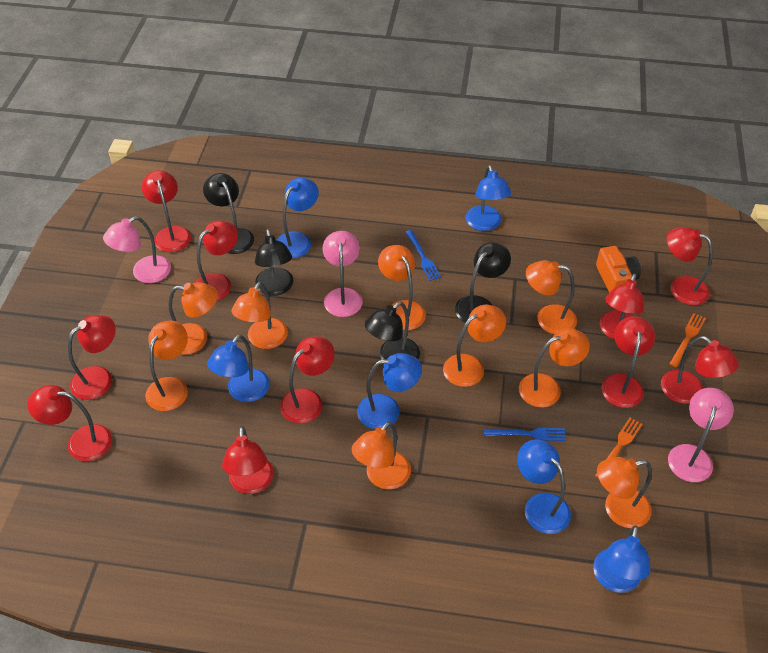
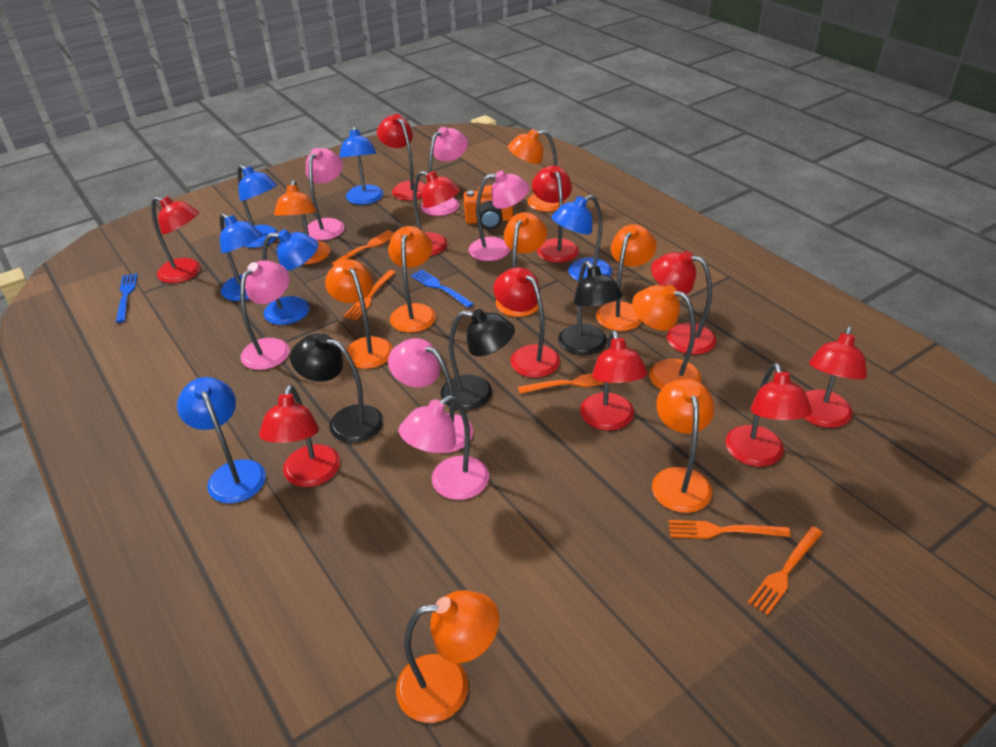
black lamp: [203,173,254,254] [255,229,293,296] [365,302,420,360] [455,242,511,323] = 4 -> [290,334,383,443] [440,309,515,410] [558,261,623,355] = 3
orange fork: [595,417,642,478] [670,313,706,367] = 2 -> [331,230,394,266] [344,270,396,320] [518,374,610,394] [669,520,791,539] [748,526,823,615] = 5
pink lamp: [103,216,171,283] [322,231,363,317] [668,388,734,482] = 3 -> [240,260,290,370] [306,148,344,240] [388,338,473,453] [399,396,489,500] [421,127,468,216] [468,171,530,261] = 6

